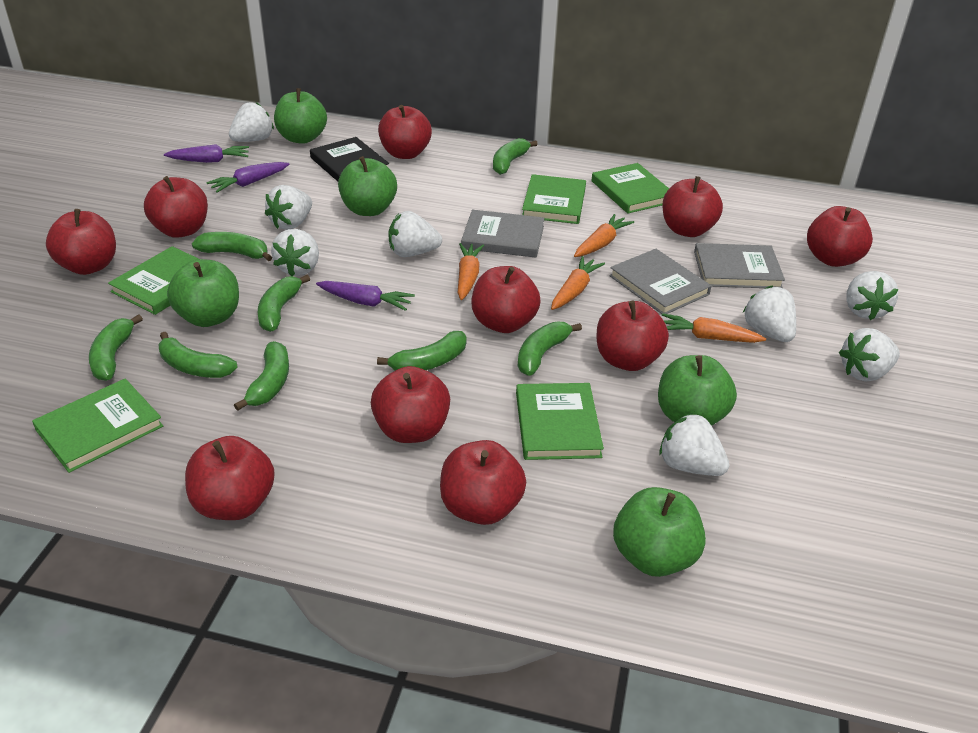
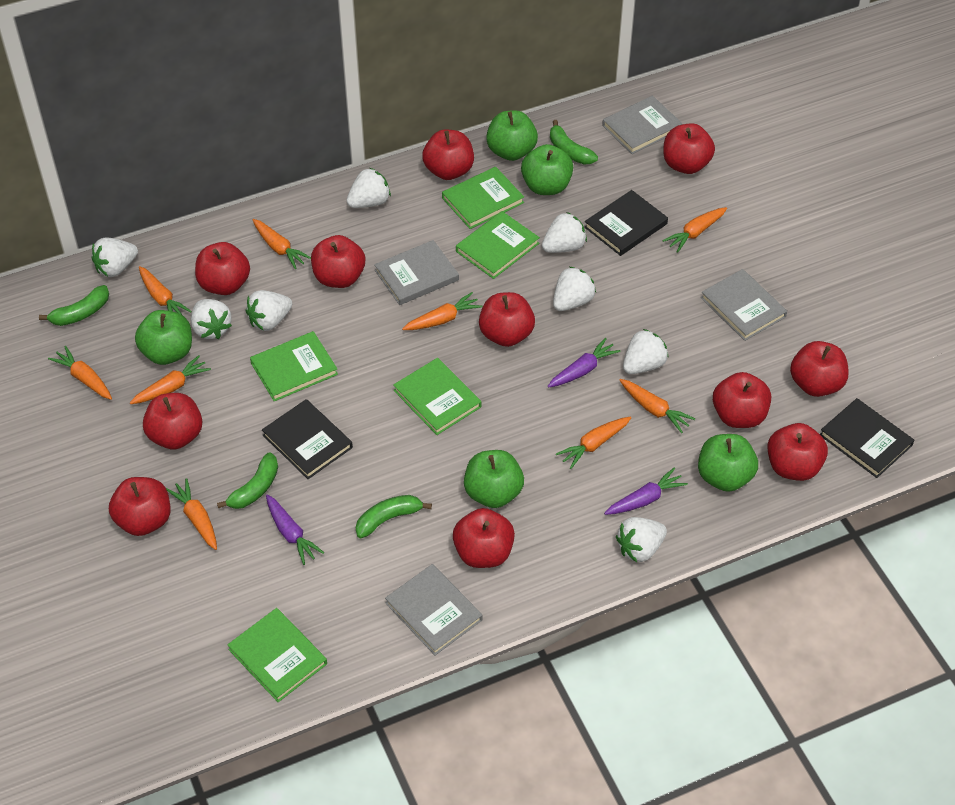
black book: [310,137,389,182] = 1 -> [262,399,353,479] [585,190,668,256] [820,398,914,478] = 3
green banana: [89,314,143,381] [159,332,238,378] [192,232,272,261] [234,341,289,411] [258,275,310,332] [377,331,467,371] [493,138,538,175] [518,321,582,376] = 8 -> [39,285,109,326] [217,452,278,509] [355,495,432,538] [550,120,598,165] = 4
grey book: [461,210,545,258] [609,249,711,314] [694,243,785,288] = 3 -> [374,240,459,305] [385,564,483,655] [602,96,683,154] [701,269,787,341] = 4
orange carrot: [458,243,484,300] [551,256,605,310] [574,214,634,257] [662,313,766,343] = 4 -> [48,346,112,400] [130,355,211,404] [139,266,192,316] [166,478,217,550] [253,219,311,269] [402,292,482,330] [556,417,631,469] [619,379,695,433] [662,207,727,253] = 9
red apple: [46,209,116,275] [144,176,208,238] [185,436,275,520] [371,366,450,443] [378,105,432,159] [440,440,526,525] [472,266,541,333] [597,301,669,371] [662,176,723,237] [807,206,873,267] = 10 -> [109,477,170,536] [143,393,203,450] [195,242,250,295] [311,235,365,288] [422,130,474,180] [453,508,515,568] [479,292,535,347] [663,123,715,174] [713,372,771,428] [767,423,828,481] [790,341,849,397] = 11

